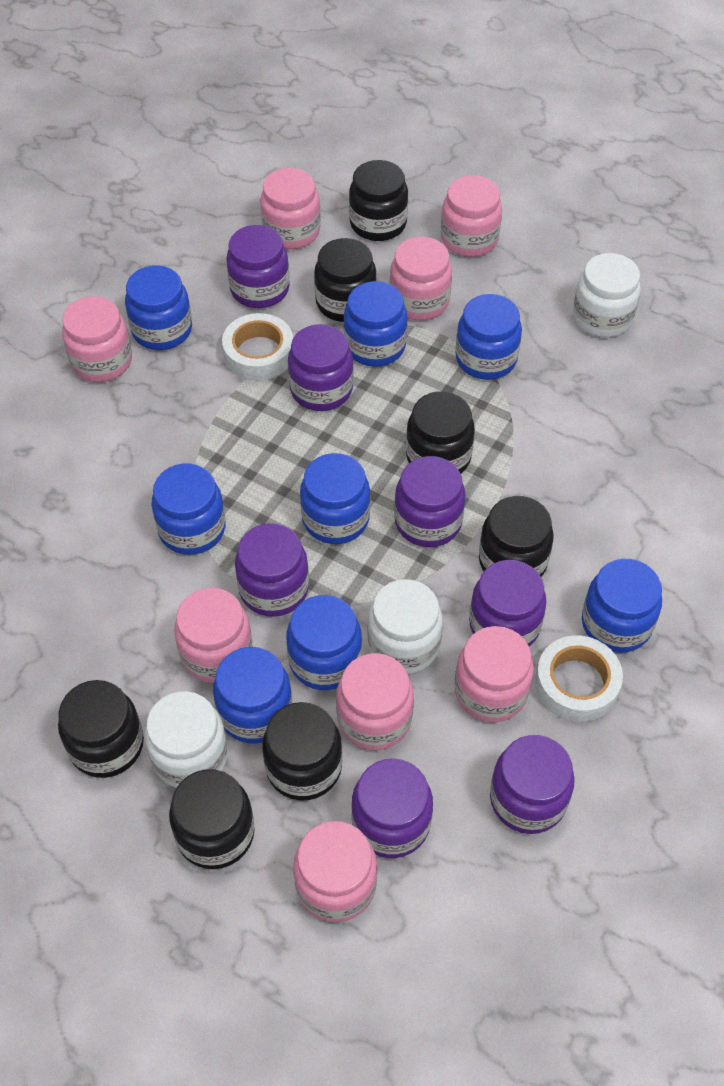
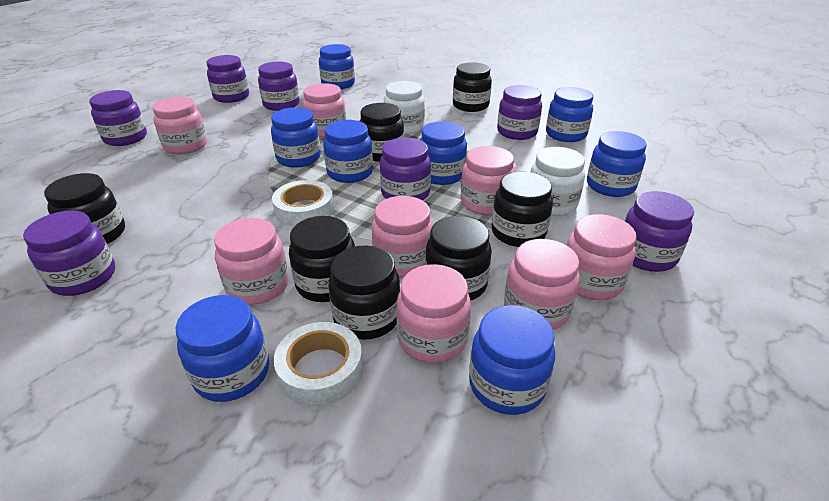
white jar: [145,691,228,788] [367,579,443,674] [573,253,641,337] = 3 -> [384,81,425,135] [531,147,585,216] = 2

